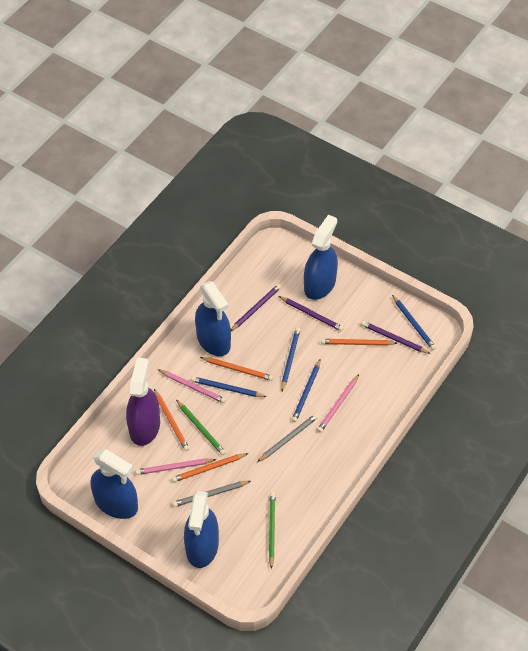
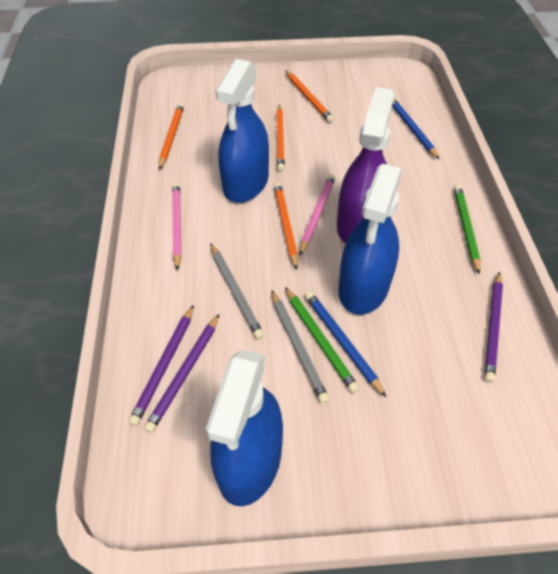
blue pencil: [191,376,266,397] [281,327,300,391] [292,359,321,422] [392,295,436,350] = 4 -> [305,291,386,397] [392,98,439,159] = 2
blue spray bottle: [90,449,138,519] [184,491,219,568] [195,281,231,356] [304,215,338,300] = 4 -> [206,350,283,506] [216,59,269,203] [338,164,402,315] = 3
pink pencil: [136,458,216,475] [157,369,226,403] [317,374,359,433] = 3 -> [172,182,181,271] [299,174,335,256] = 2

